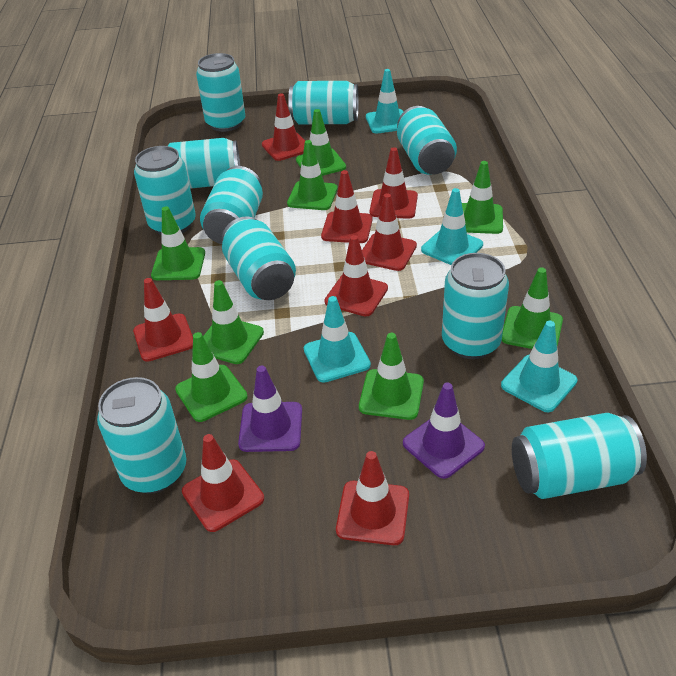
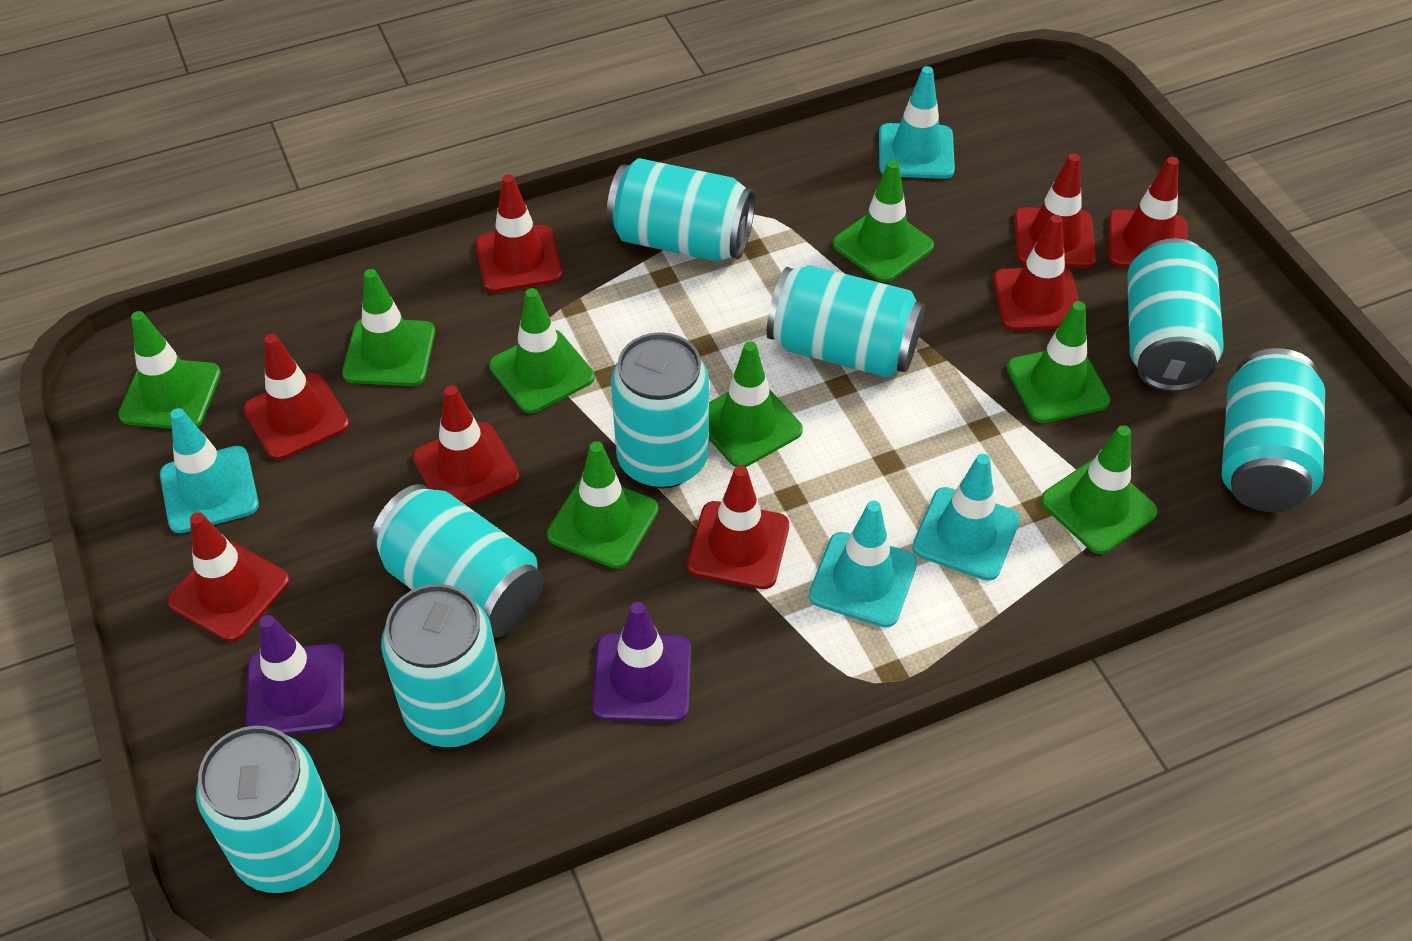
turquoise can: [97,377,186,494] [134,146,196,235] [168,138,240,189] [196,53,245,132] [200,166,263,244] [221,216,296,300] [288,81,359,124] [397,106,457,175] [442,253,509,359] [512,413,647,499] = 10 -> [196,726,340,893] [371,484,543,637] [381,584,505,747] [606,158,755,262] [611,332,709,489] [767,265,925,378] [1127,238,1224,392] [1222,348,1325,512] = 8

